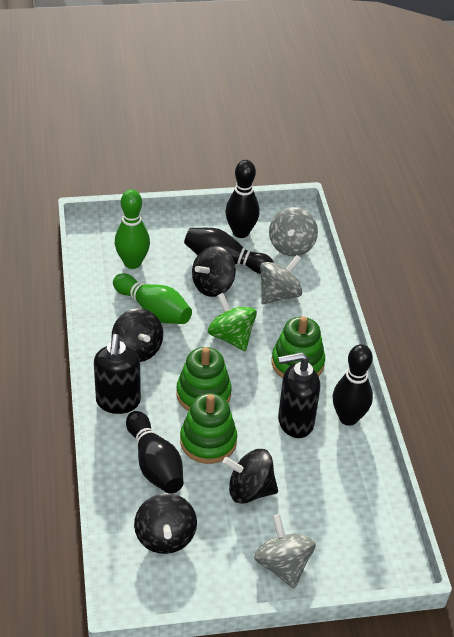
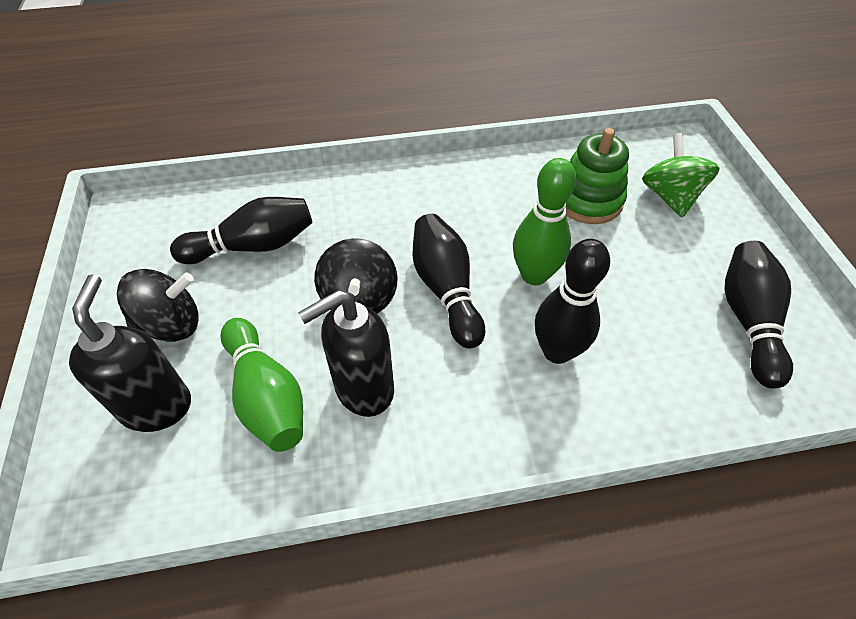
black spinning top: [112,308,163,362] [134,493,197,554] [192,246,236,297] [223,449,278,504] = 4 -> [117,269,199,342] [315,238,398,314] = 2
green stacking toy: [177,347,232,411] [180,393,237,464] [272,316,325,378] = 3 -> [566,128,629,224] = 1
grey spinning top: [254,514,316,589] [260,255,302,304] [269,207,318,256] = 3 -> none = 0

